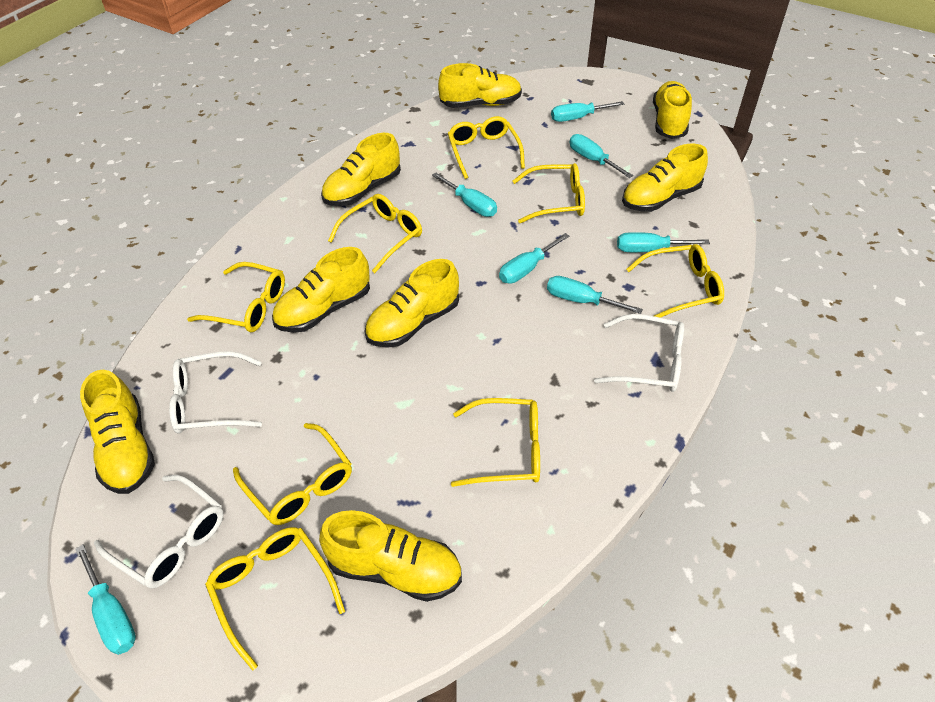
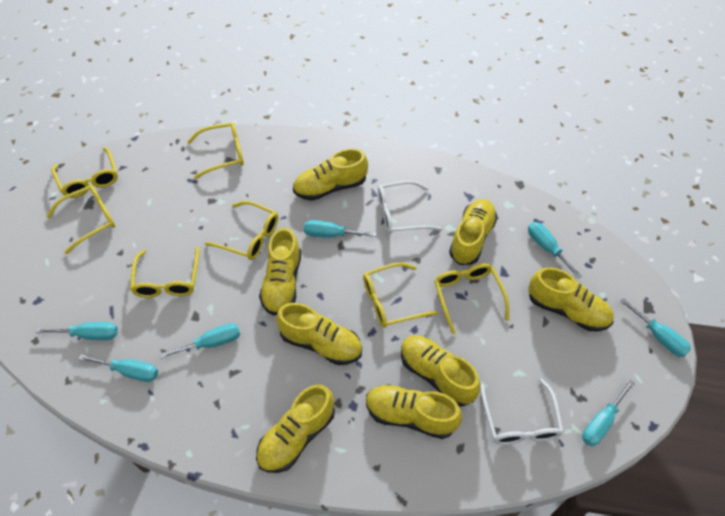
white glasses: [94,475,224,588] [169,351,262,434] [594,314,684,392] = 3 -> [378,181,441,234] [480,379,564,445] = 2
yellow glasses: [187,262,285,332] [205,527,345,671] [233,423,352,525] [328,194,422,273] [448,116,525,179] [451,398,540,487] [512,163,585,223] [626,244,724,318] = 8 -> [46,185,115,254] [52,147,118,198] [130,247,199,298] [187,122,244,179] [205,201,278,260] [363,263,437,328] [434,263,509,334] = 7

